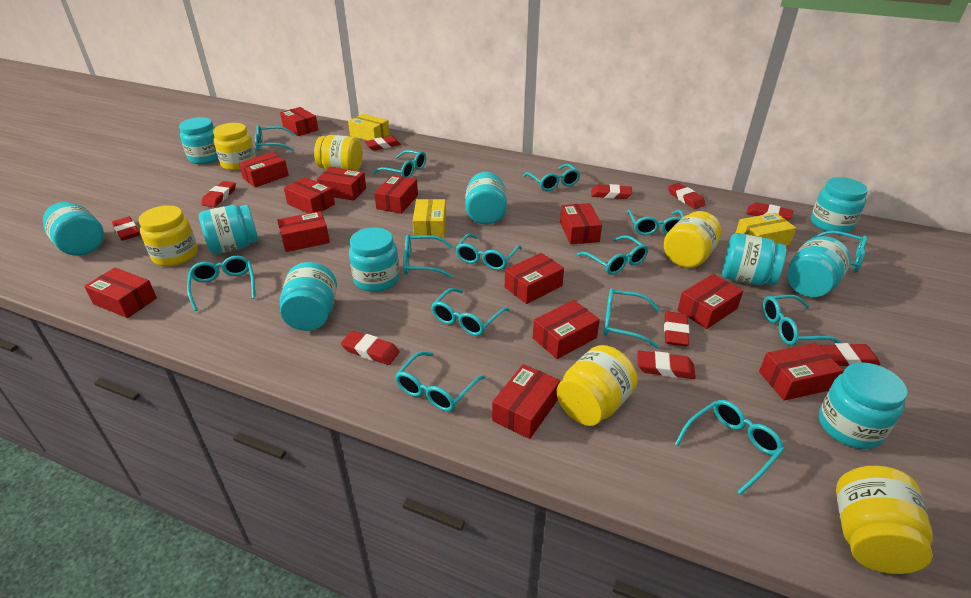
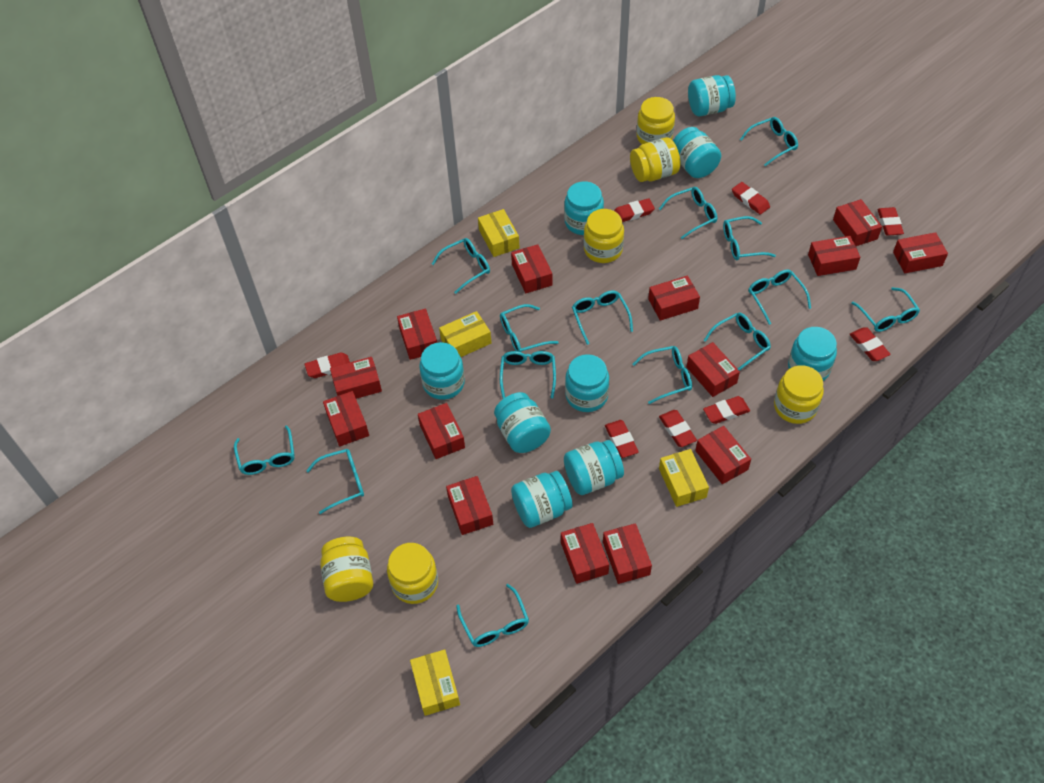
red box: [84,268,157,318] [239,152,289,187] [277,211,330,252] [280,107,318,136] [284,177,335,213] [317,167,366,201] [374,175,418,214] [492,364,560,439] [505,253,564,304] [533,300,600,359] [560,203,602,244] [677,274,743,329] [759,343,844,401] = 13 -> [323,391,369,447] [330,357,382,399] [397,309,437,360] [418,403,465,459] [446,476,493,535] [511,244,553,293] [561,523,609,584] [603,523,652,584] [648,276,700,321] [687,342,740,397] [695,426,751,484] [808,236,861,276] [833,199,882,246] [893,232,948,273] = 14
red eraser: [112,216,140,241] [201,181,236,207] [341,331,400,365] [364,136,401,151] [591,184,632,199] [637,351,696,379] [664,311,690,346] [668,183,706,209] [746,202,793,220] [819,343,881,366] = 10 -> [304,352,350,378] [605,420,639,458] [614,198,655,222] [659,410,697,447] [703,396,750,424] [732,182,770,215] [850,327,891,361] [877,207,904,236] = 8
turquoise jar: [43,202,104,256] [179,117,219,164] [199,205,258,254] [280,262,337,331] [349,227,400,292] [465,172,507,224] [722,233,786,285] [787,236,851,297] [811,177,868,233] [819,362,908,449] = 10 -> [419,342,465,400] [494,392,551,453] [511,471,572,528] [564,181,604,235] [564,440,624,495] [565,354,609,412] [673,127,721,178] [688,75,736,116] [788,327,837,381] = 9
yellow box: [348,114,390,141] [413,199,446,238] [736,213,796,246] = 3 -> [410,649,460,716] [439,311,492,357] [478,209,519,257] [659,449,709,507] = 4

